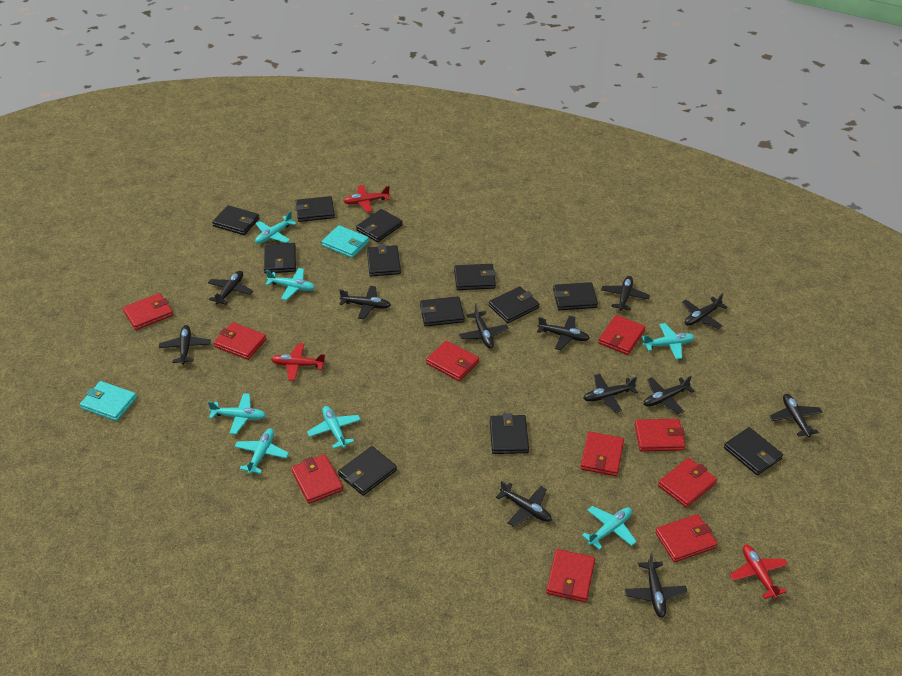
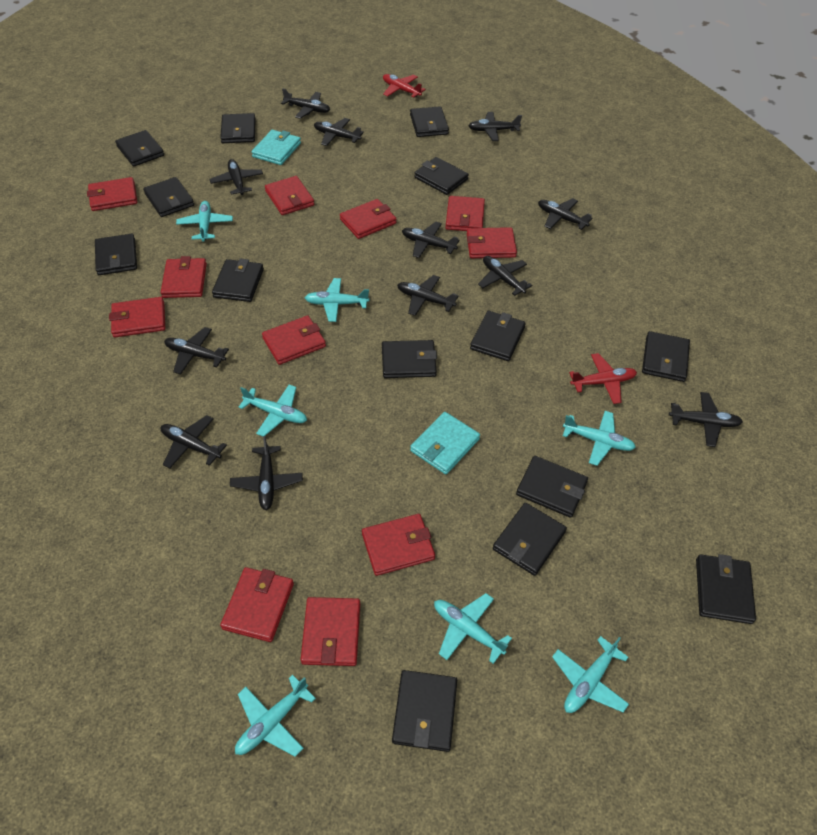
black wallet: [212,205,259,235] [264,243,296,274] [295,196,335,222] [338,446,397,496] [356,209,403,242] [367,244,401,277] [420,296,465,327] [454,264,496,290] [489,286,539,323] [490,413,529,454] [553,282,598,310] [724,427,783,475] = 12 -> [95,234,137,275] [115,130,164,167] [143,177,194,217] [212,258,264,302] [220,113,256,143] [382,340,437,378] [392,670,457,752] [410,106,449,137] [414,157,469,195] [470,311,526,361] [493,503,567,576] [516,456,588,518] [642,331,690,382] [696,554,756,624] = 14
red plane: [271,343,326,381] [343,185,390,212] [730,545,788,599] = 3 -> [383,74,426,98] [569,353,637,404] = 2
red wallet: [123,293,173,330] [214,322,267,360] [291,454,343,504] [426,340,479,381] [546,549,595,602] [580,432,624,476] [598,315,646,355] [635,419,686,451] [655,514,718,562] [658,458,717,508] = 10 -> [87,177,137,211] [109,297,165,337] [161,256,207,298] [220,567,294,642] [262,315,326,365] [265,176,314,215] [301,597,360,666] [340,199,396,239] [362,514,435,576] [446,196,485,231] [467,227,517,258] = 11

